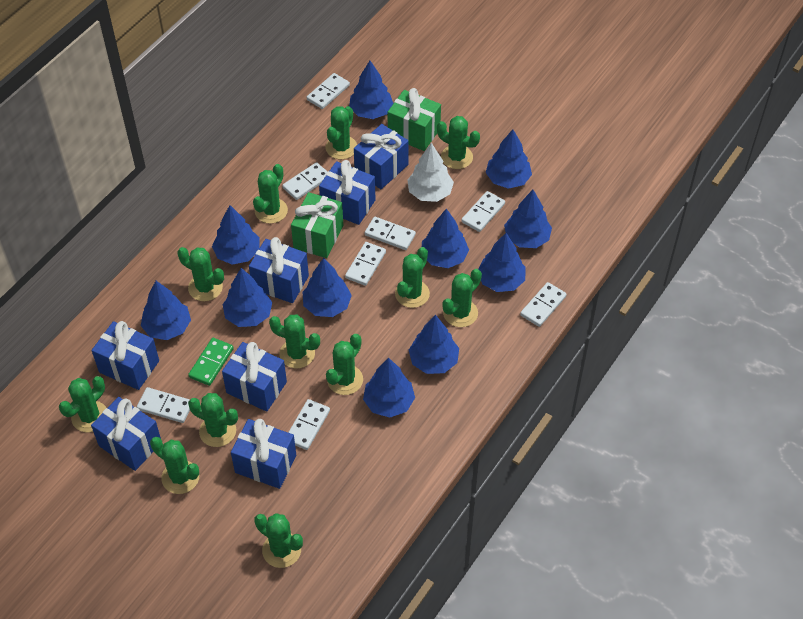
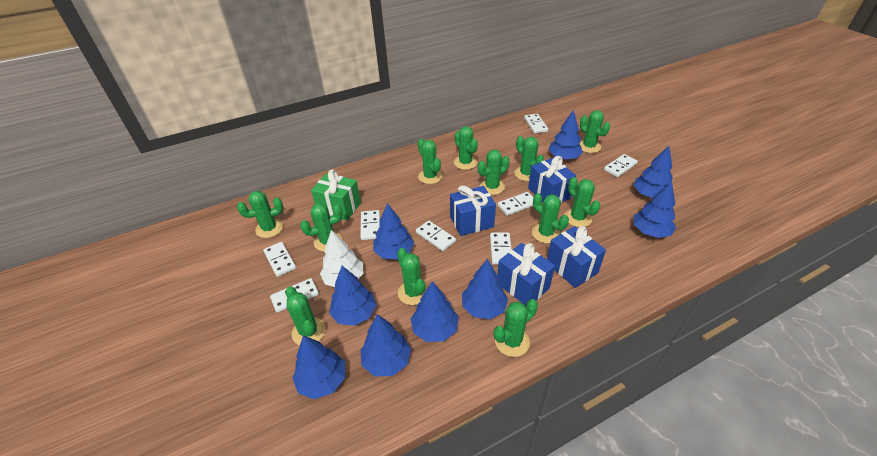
blue gift: [91,397,161,471] [92,321,159,390] [222,342,287,412] [231,419,296,489] [249,237,309,303] [319,160,375,225] [354,124,409,189] = 7 -> [450,185,496,236] [497,243,555,306] [528,156,576,203] [547,226,606,288] = 4
blue tree: [141,281,191,340] [212,205,260,265] [223,268,272,327] [302,258,352,317] [349,61,394,119] [363,357,415,418] [409,315,459,374] [422,209,469,268] [478,233,525,292] [486,129,532,189] [504,190,552,248] = 11 -> [293,335,345,399] [329,266,376,326] [360,314,411,376] [373,203,414,259] [411,281,459,342] [462,259,508,319] [548,110,583,160] [634,146,673,198] [634,182,676,238] = 9
green domino: [188,338,234,386] = 1 -> none = 0
green gift: [291,192,343,258] [388,88,441,151] = 2 -> [311,169,361,221] = 1

